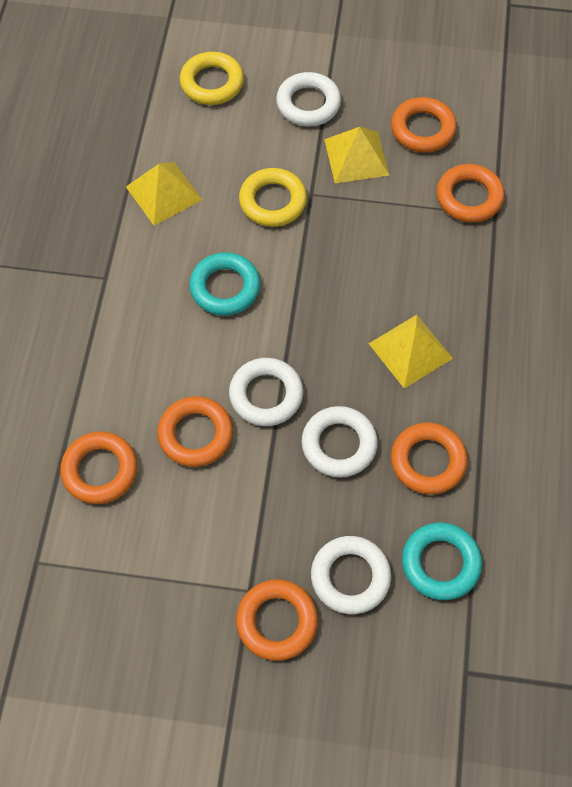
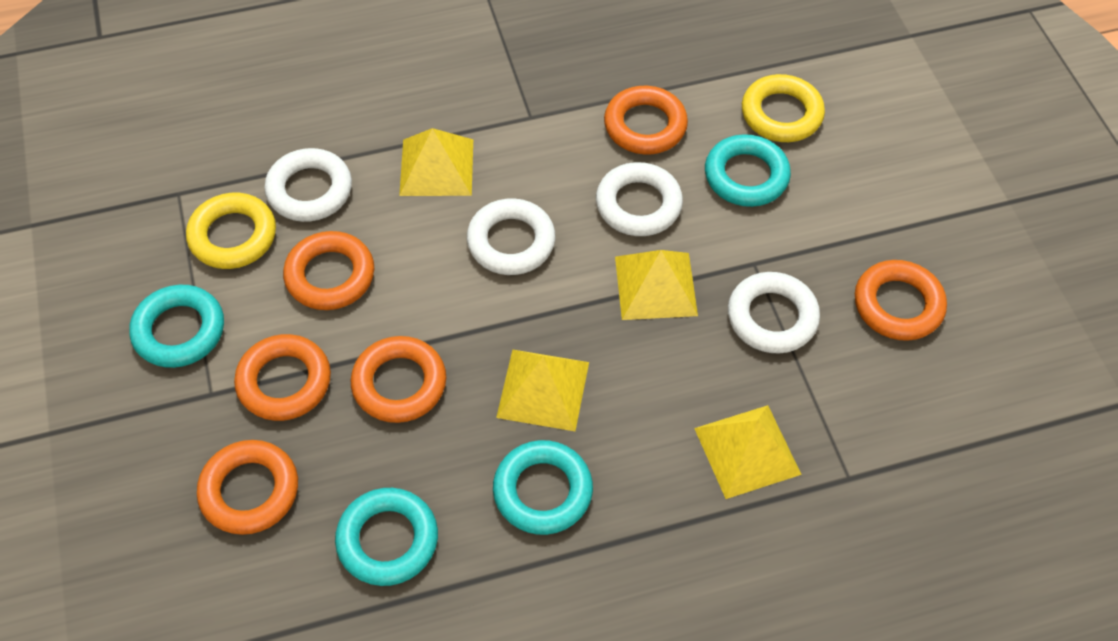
turquoise ring: [189,252,260,316] [402,522,482,600] = 2 -> [129,285,224,368] [335,488,438,586] [493,440,593,535] [705,134,791,207] = 4
yellow pyramid: [126,162,202,225] [324,127,390,183] [369,315,453,389] = 3 -> [399,128,473,196] [496,349,589,431] [615,250,698,320] [694,405,802,499] = 4

